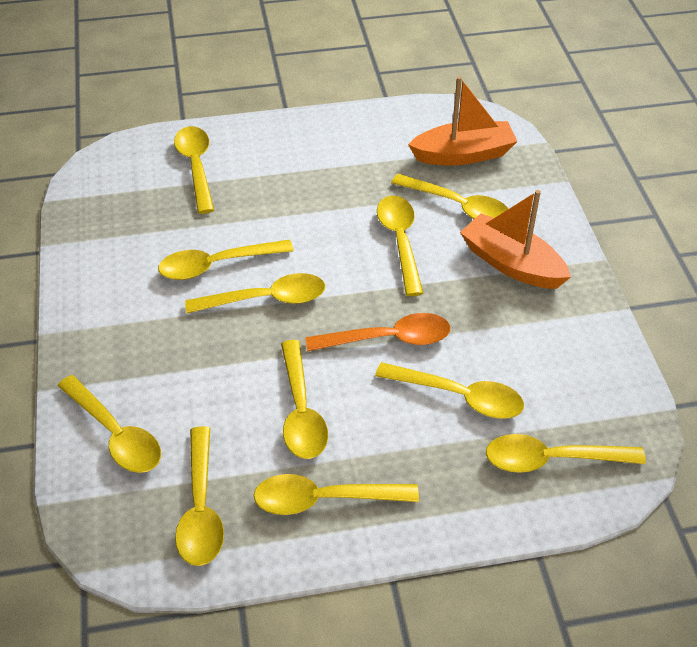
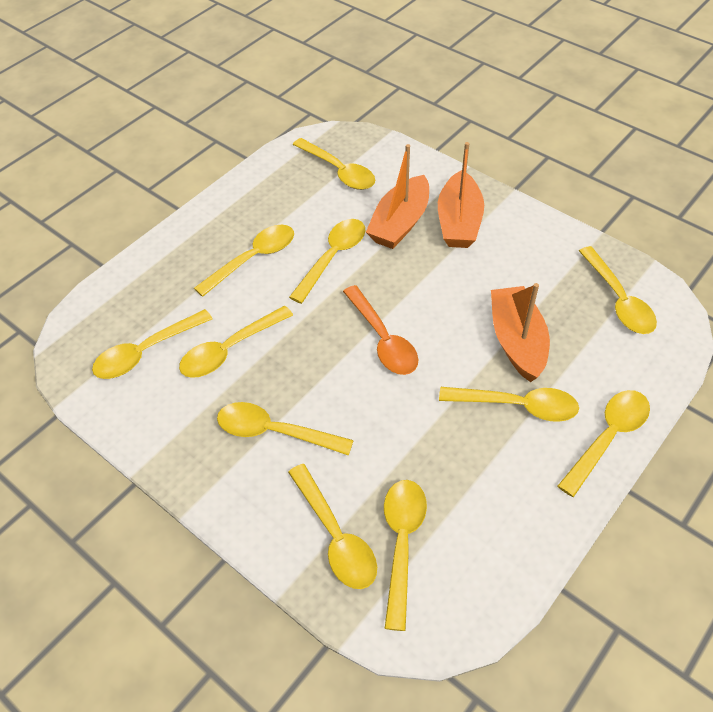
orange boat: [408,76,517,166] [460,190,571,289] = 2 -> [366,144,429,249] [438,142,484,248] [491,283,550,382] = 3

